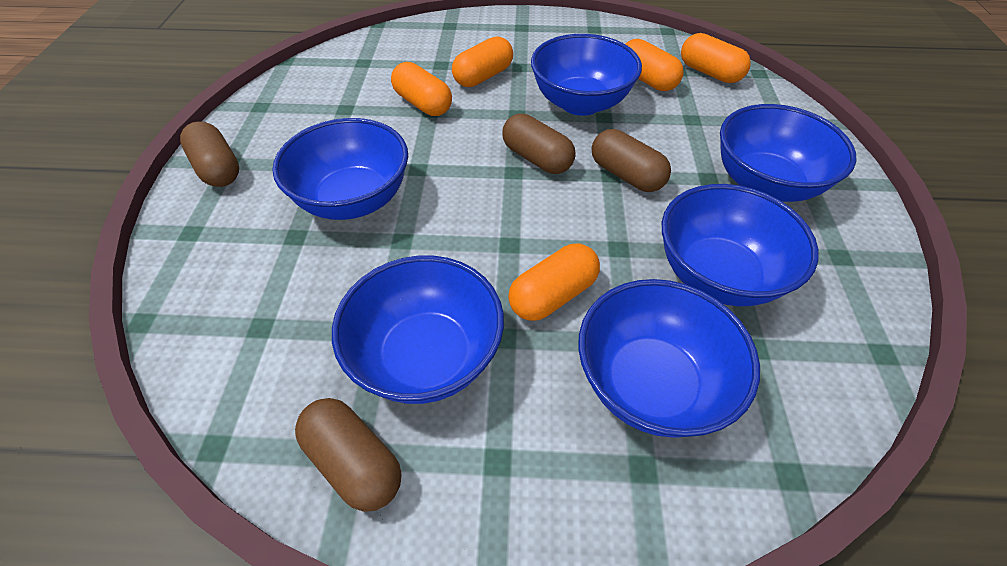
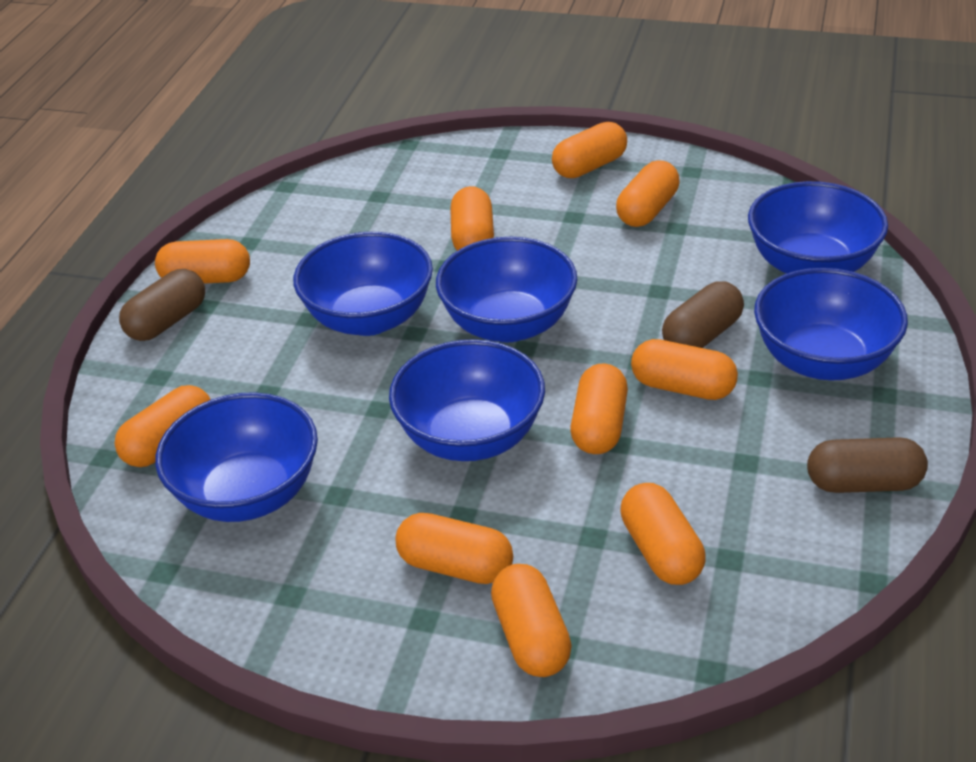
brown capsule: [180,121,239,187] [295,398,402,512] [502,114,576,174] [592,129,671,192] = 4 -> [119,269,205,341] [662,281,744,348] [807,437,928,493] = 3
orange capsule: [391,62,452,116] [452,36,513,87] [508,244,600,321] [625,39,684,91] [681,33,751,83] = 5 -> [114,385,211,467] [155,239,250,284] [395,513,513,584] [450,186,494,251] [491,564,572,677] [552,122,627,178] [570,363,628,454] [616,160,680,227] [620,483,705,585] [631,339,738,400] = 10

